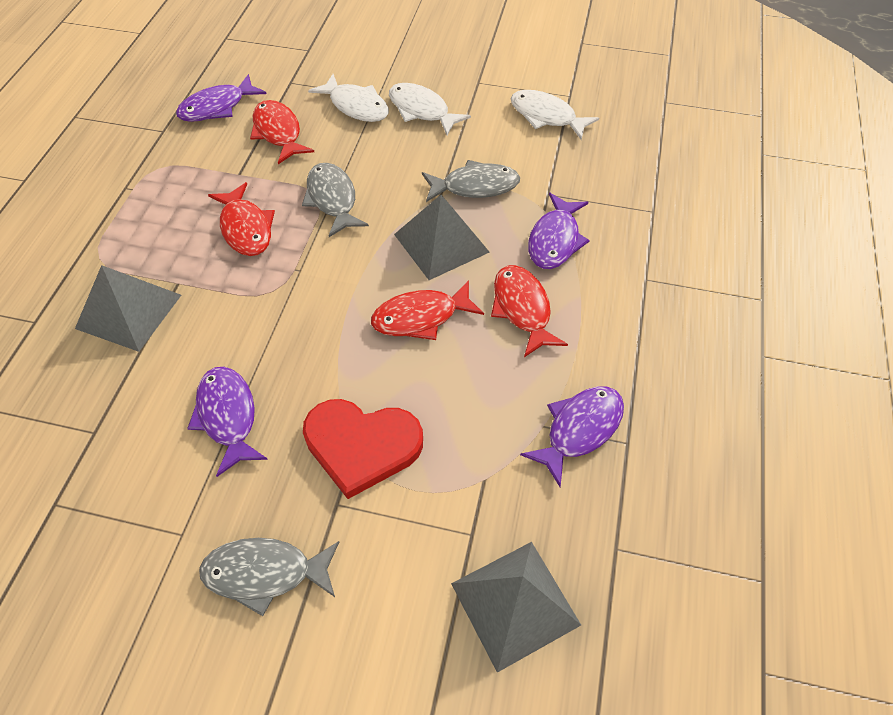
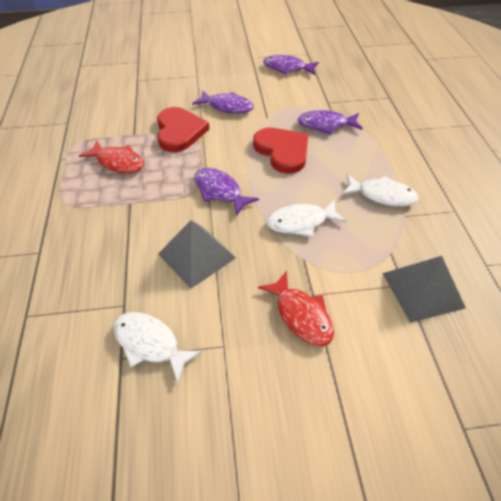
grey fish: [199,538,339,616] [302,163,369,237] [422,160,520,202] = 3 -> none = 0
grey pyramid: [75,265,181,352] [394,195,489,280] [451,542,581,673] = 3 -> [158,220,236,289] [382,256,466,323] = 2
red fish: [208,182,275,256] [250,100,314,164] [371,280,484,340] [491,265,568,357] = 4 -> [79,141,144,173] [258,271,334,346] = 2
red heart: [303,399,423,499] = 1 -> [157,107,209,152] [253,128,309,173] = 2

